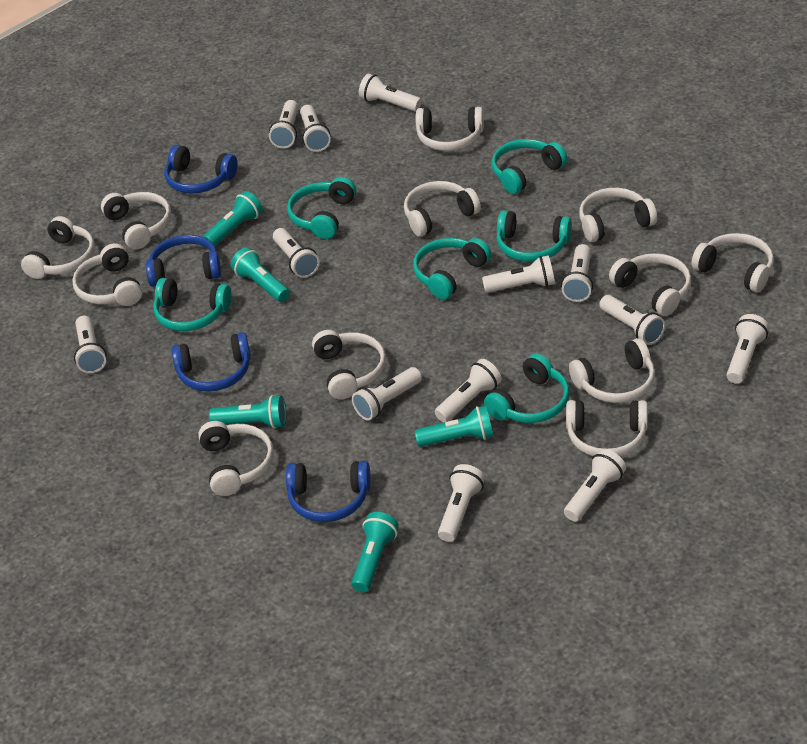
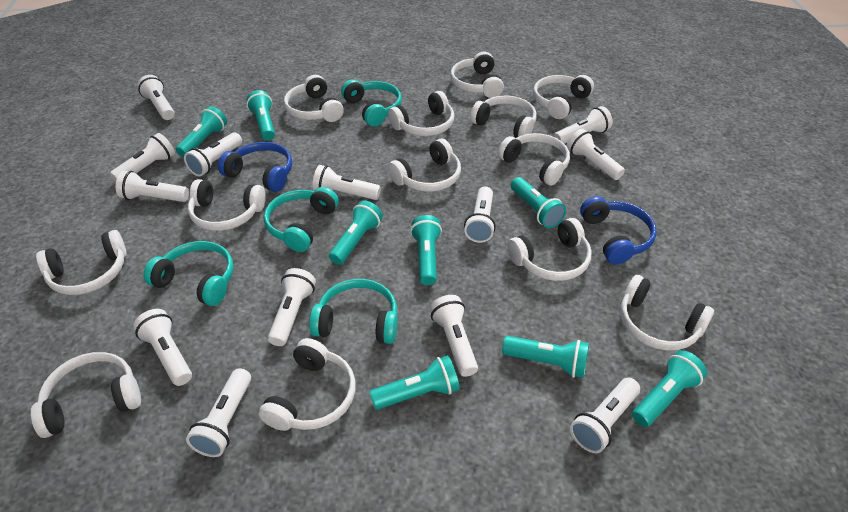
blue headphones: [146,235,221,287] [164,145,238,194] [171,332,251,392] [286,461,371,522] = 4 -> [218,142,292,192] [580,196,657,264] = 2
turquoise flashlight: [203,191,263,246] [209,395,286,429] [231,247,290,302] [351,512,399,592] [414,406,493,447] = 5 -> [176,106,227,158] [247,90,275,141] [329,200,383,265] [370,355,460,410] [410,215,442,285] [502,336,589,378] [511,177,566,228] [632,350,707,427] = 8
turquoise headphones: [153,278,232,331] [287,177,356,239] [413,238,491,300] [484,353,569,423] [492,139,567,194] [496,210,572,262] = 6 -> [143,241,234,306] [264,187,339,252] [309,279,398,344] [341,79,402,126] = 4
white headphones: [21,216,95,279] [72,243,142,306] [101,192,171,249] [198,421,274,496] [312,330,386,399] [404,181,481,237] [416,107,484,151] [566,400,648,456] [569,338,655,403] [579,188,657,242] [609,253,691,316] [691,233,774,292] = 12 -> [31,352,141,438] [36,230,127,295] [188,179,266,231] [259,338,355,431] [284,75,344,122] [388,91,454,136] [388,139,461,192] [450,52,504,98] [470,96,537,138] [498,133,570,186] [507,218,592,281] [533,75,594,119] [620,275,714,351] = 13

